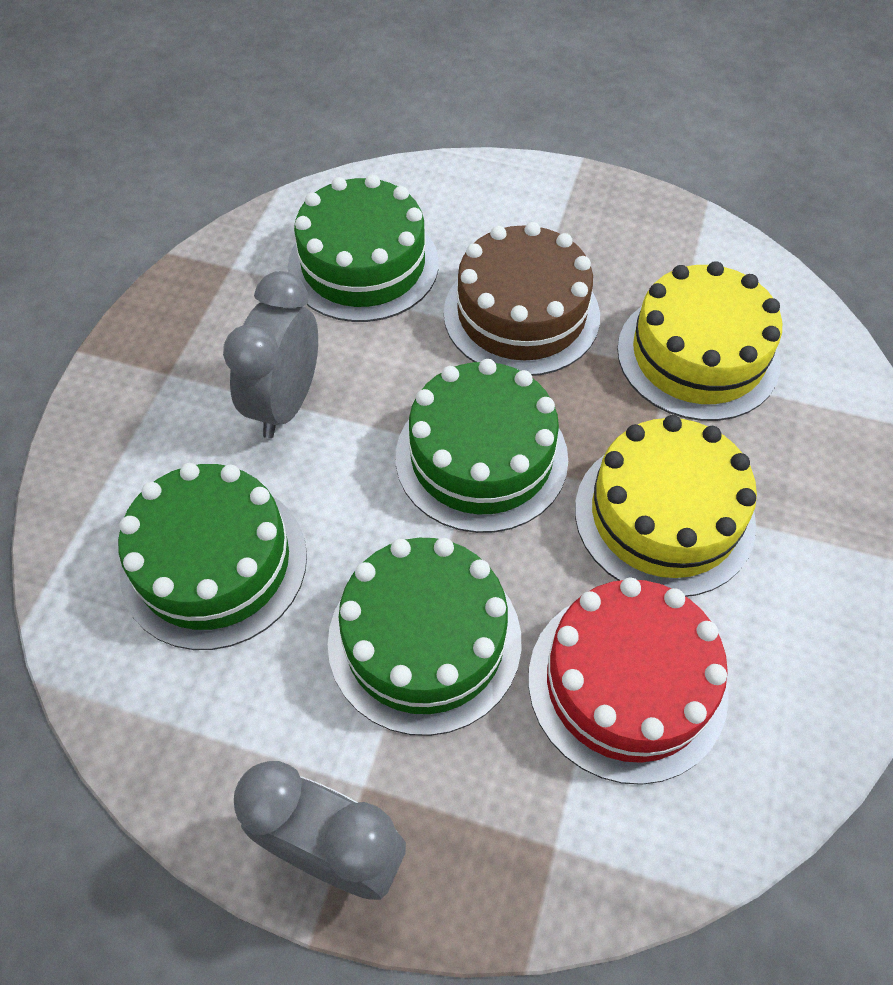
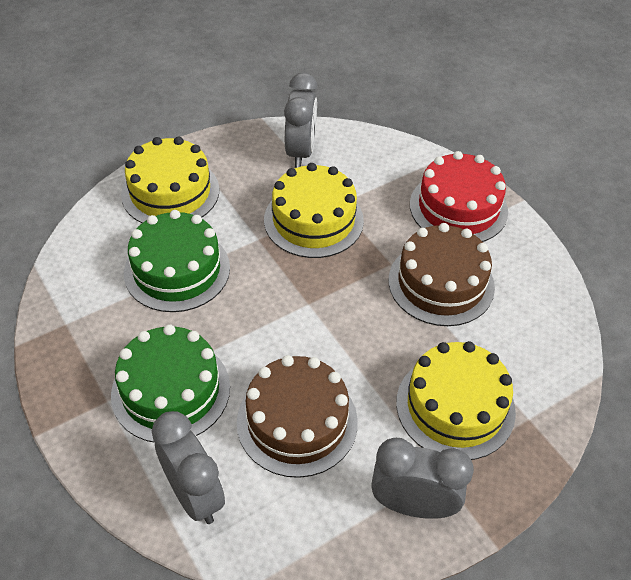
brown cake: [444,222,600,376] = 1 -> [237,355,358,478] [389,223,495,326] = 2
green cake: [118,463,307,650] [288,175,439,322] [328,538,521,736] [396,359,568,533] = 4 -> [111,324,230,443] [124,210,230,312] = 2
grey clock: [223,271,318,438] [234,761,406,900] = 2 -> [152,411,225,524] [284,73,318,168] [371,438,474,519] = 3
yellow cake: [575,415,757,597] [617,261,782,421] = 2 -> [121,137,219,223] [264,163,364,258] [396,341,516,460] = 3

